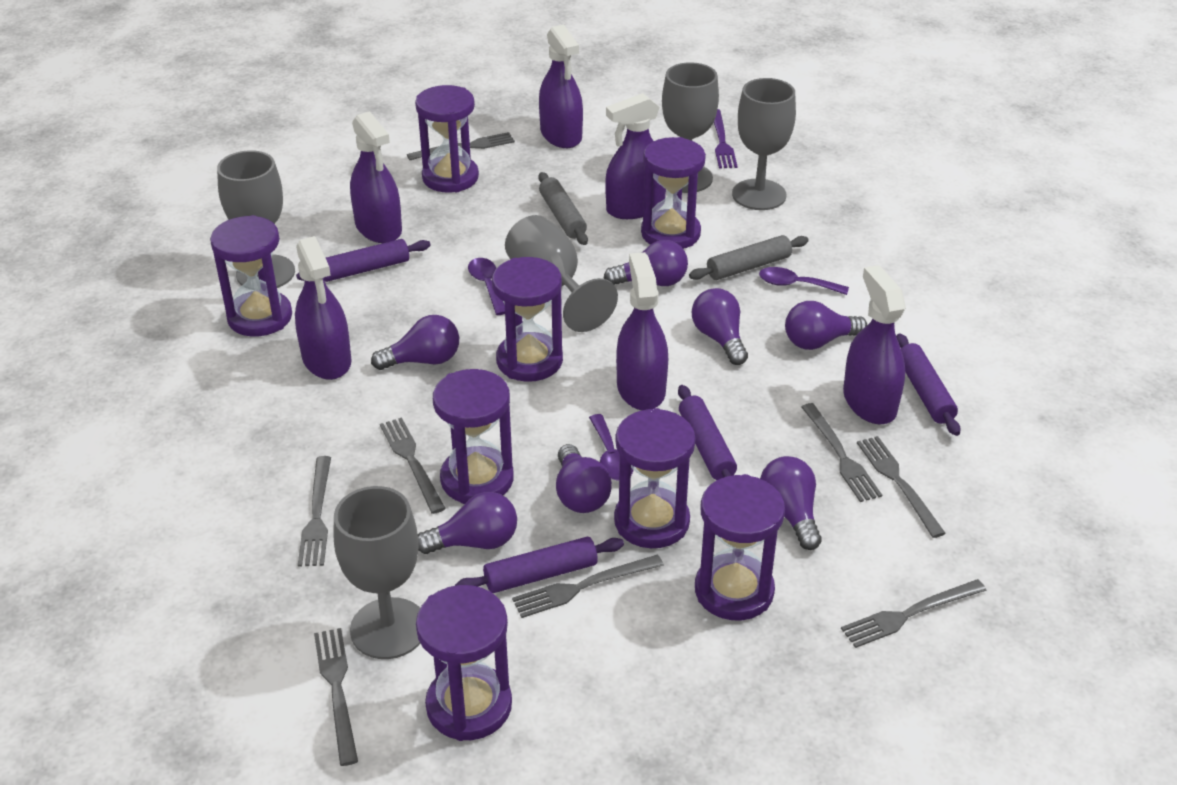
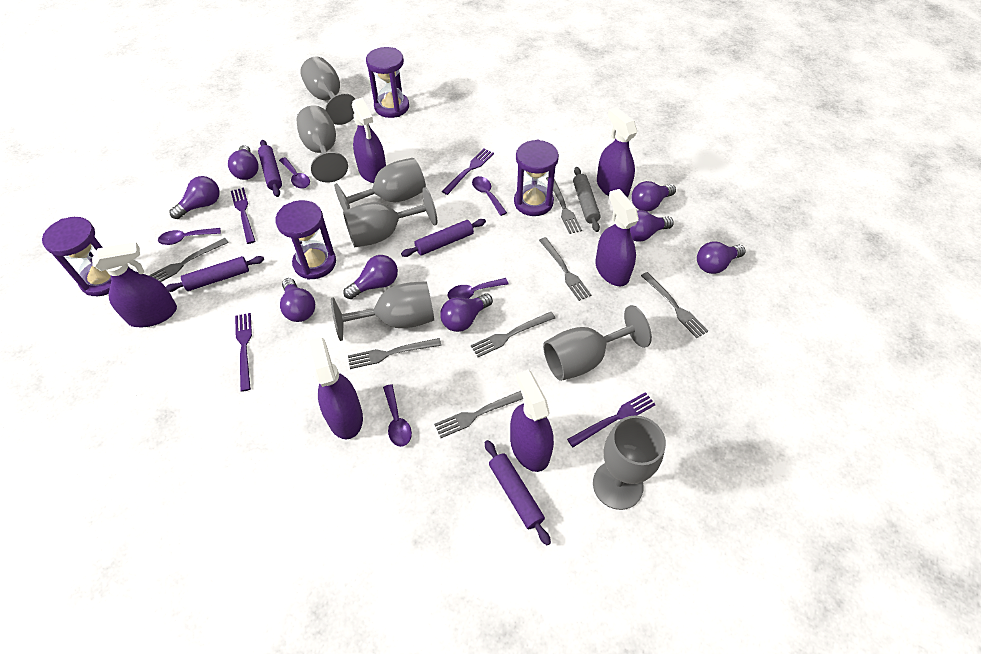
grey fork: [298,456,331,567] [314,628,358,766] [380,418,446,514] [407,132,515,160] [512,555,664,618] [801,403,882,502] [841,579,987,648] [857,436,946,538] = 8 -> [149,238,229,282] [348,338,441,369] [434,391,523,438] [471,312,555,357] [539,237,591,301] [546,177,582,234] [641,272,708,338] = 7
grey goblet: [217,150,295,288] [333,486,420,659] [505,215,618,332] [662,62,719,193] [732,78,796,210] = 5 -> [297,105,348,183] [300,56,355,125] [331,281,434,341] [334,158,426,211] [343,187,437,247] [543,305,652,381] [593,415,666,510] = 7
grey rolling pin: [538,172,588,245] [689,235,809,280] = 2 -> [573,167,601,232] = 1
purple fork: [714,109,738,168] = 1 -> [231,187,255,244] [235,313,252,392] [442,149,494,195] [567,392,656,447] = 4
purple hourglass: [210,215,292,337] [415,85,479,193] [416,585,512,741] [433,369,514,504] [492,257,563,382] [614,408,696,548] [641,137,706,249] [695,474,785,620] = 8 -> [42,217,111,296] [275,200,336,280] [366,47,409,118] [514,140,559,216] = 4
purple light bulb: [371,315,459,370] [418,492,517,554] [556,444,612,513] [604,240,688,286] [692,288,748,365] [760,456,822,550] [785,301,867,350] = 7 -> [169,176,220,219] [228,145,259,180] [280,278,315,322] [343,255,398,299] [440,293,493,332] [630,210,674,242] [631,181,676,212] [697,241,746,274] = 8
purple spoon: [468,258,505,315] [589,414,633,481] [759,267,849,295] = 3 -> [158,228,221,245] [279,157,310,189] [383,384,412,447] [447,278,508,299] [472,176,507,216] = 5

